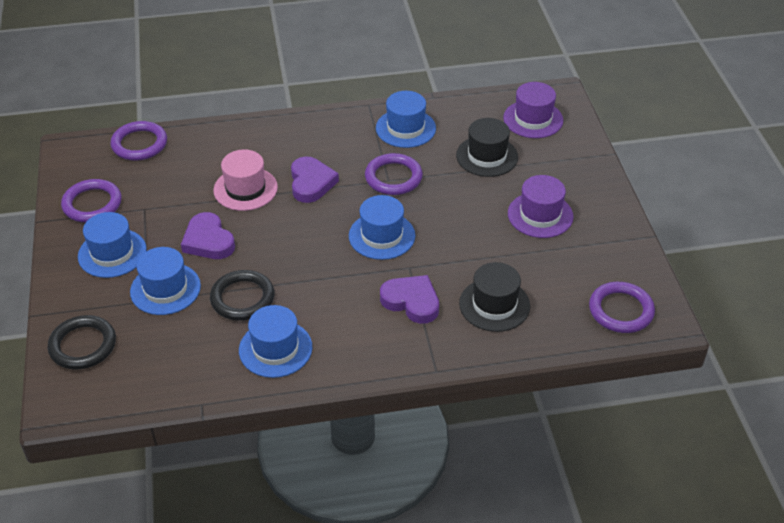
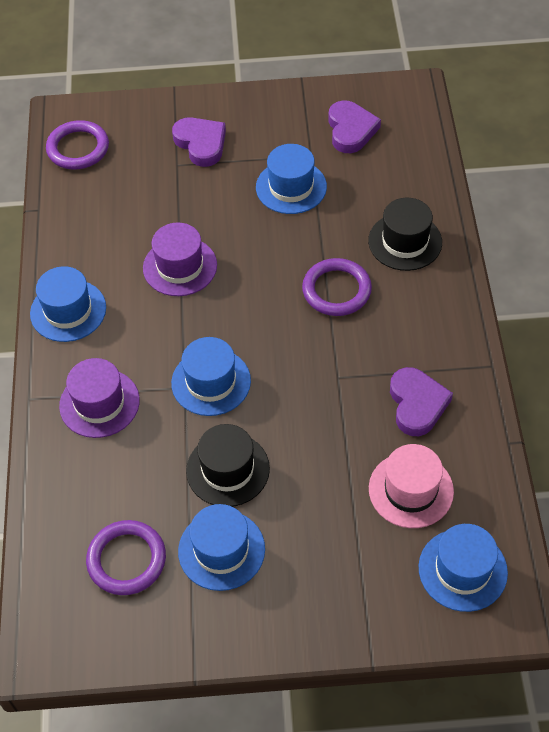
black ring: [48,315,116,370] [210,270,275,320] = 2 -> none = 0
purple ring: [61,179,122,222] [110,121,167,161] [365,153,423,195] [589,282,655,333] = 4 -> [46,120,109,170] [86,520,166,595] [302,258,372,316] = 3

